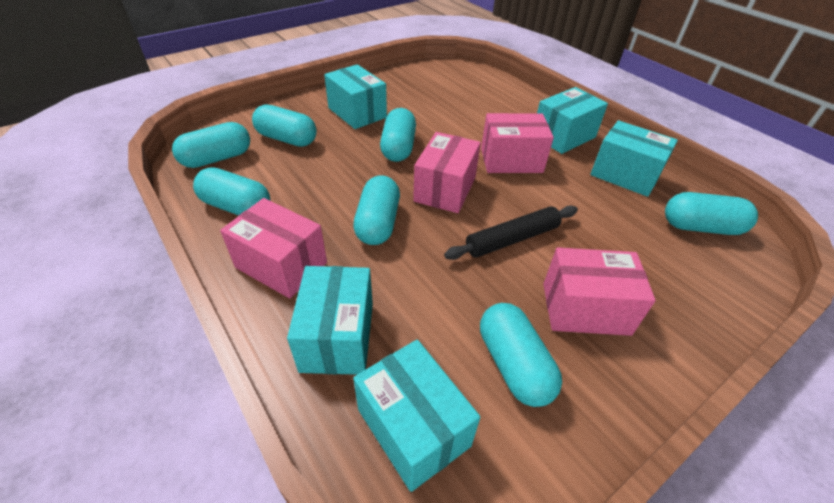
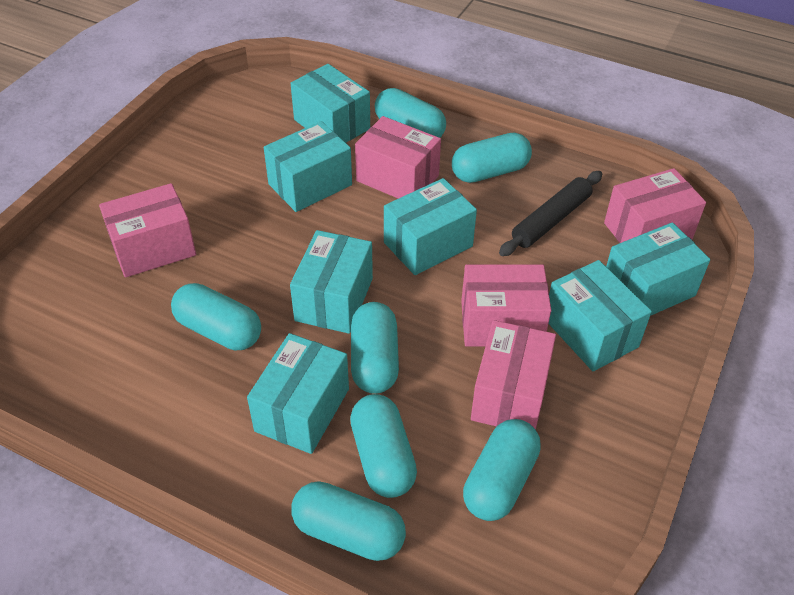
pink box: [220,198,327,298] [413,132,481,213] [481,113,554,173] [543,248,656,336] = 4 -> [99,183,196,278] [355,116,441,199] [461,264,551,346] [471,320,556,430] [604,168,706,243] = 5
turquoise box: [287,266,373,375] [324,64,387,129] [353,340,480,492] [537,87,608,154] [590,121,678,197] = 5 -> [247,333,349,454] [264,121,352,212] [290,230,373,334] [291,64,370,143] [384,178,477,275] [548,260,652,371] [606,222,710,316] = 7

